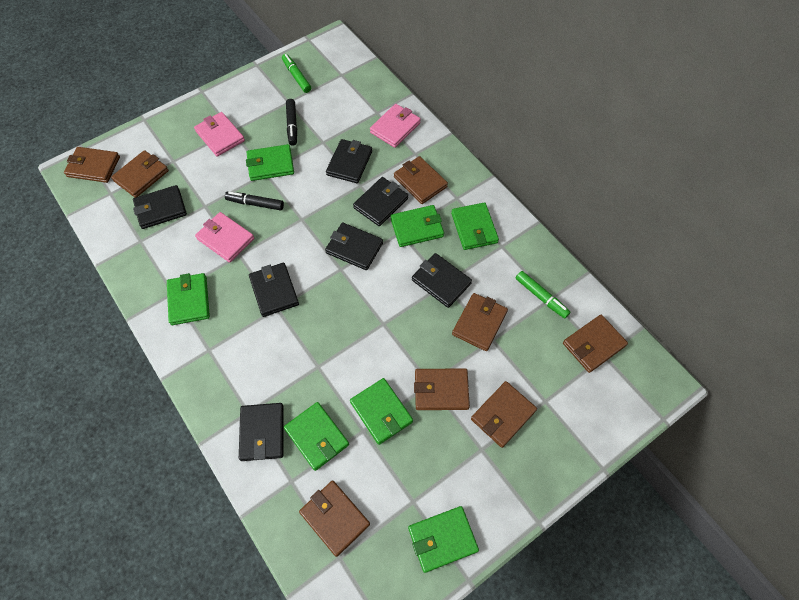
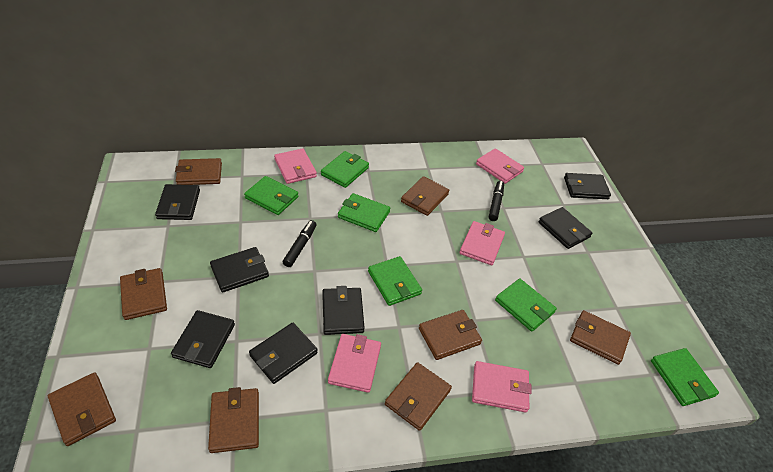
green marker: [282,54,311,93] [516,271,570,319] = 2 -> none = 0
green wallet: [167,273,210,325] [246,144,294,181] [284,402,349,471] [350,378,413,445] [390,205,444,247] [408,506,479,573] [451,202,499,250] = 7 -> [244,176,298,215] [321,151,369,188] [338,193,390,232] [368,256,422,306] [495,278,557,332] [651,348,719,406] = 6
pink wallet: [194,112,245,157] [195,212,254,263] [370,104,421,148] = 3 -> [274,148,317,184] [328,334,381,393] [460,221,505,265] [472,361,532,413] [476,148,524,184] = 5

